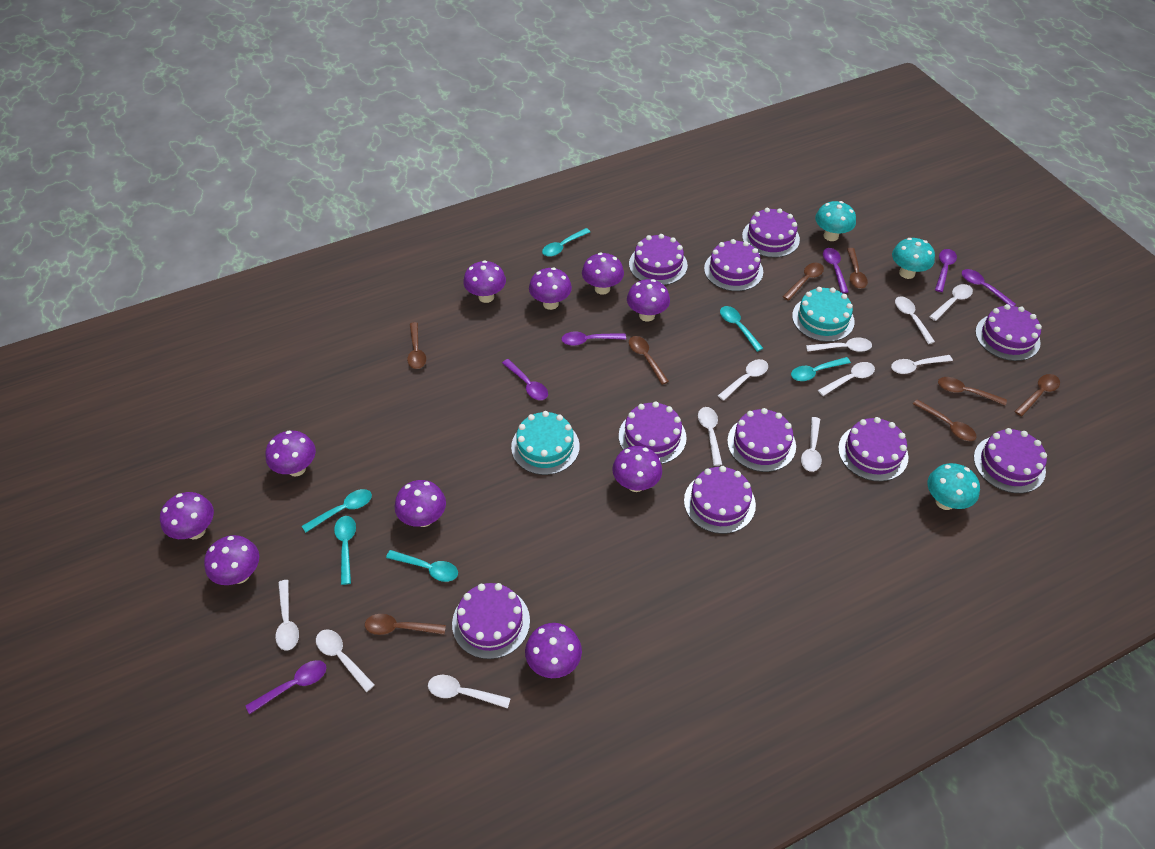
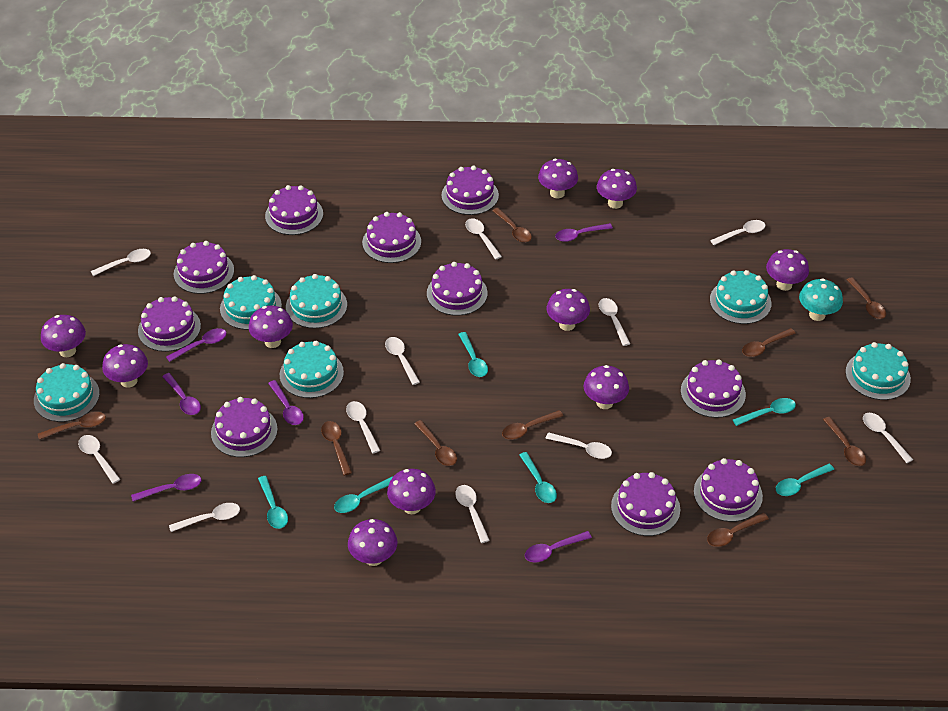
brown spoon: [365,614,446,635] [407,322,426,369] [629,336,669,385] [783,263,824,301] [847,248,868,289] [913,399,976,441] [938,377,1007,406] [1014,374,1060,416] = 8 -> [38,412,106,440] [321,421,352,476] [414,420,457,466] [492,208,532,243] [502,410,563,440] [707,513,769,547] [742,328,796,357] [823,417,866,466] [847,277,886,319] = 9
turquoise cake: [511,411,580,475] [792,287,855,342] = 2 -> [34,363,100,422] [220,275,282,330] [280,341,344,398] [286,274,347,329] [710,270,771,324] [845,342,911,400] = 6
turquoise mushroom: [815,201,856,241] [892,238,935,279] [927,463,980,510] = 3 -> [799,279,843,321] = 1

